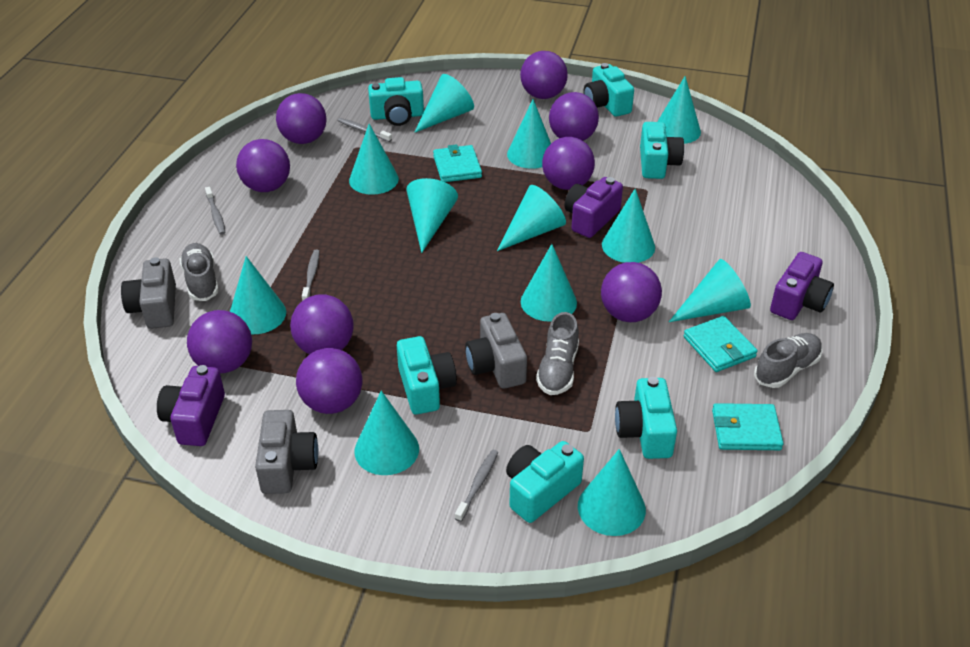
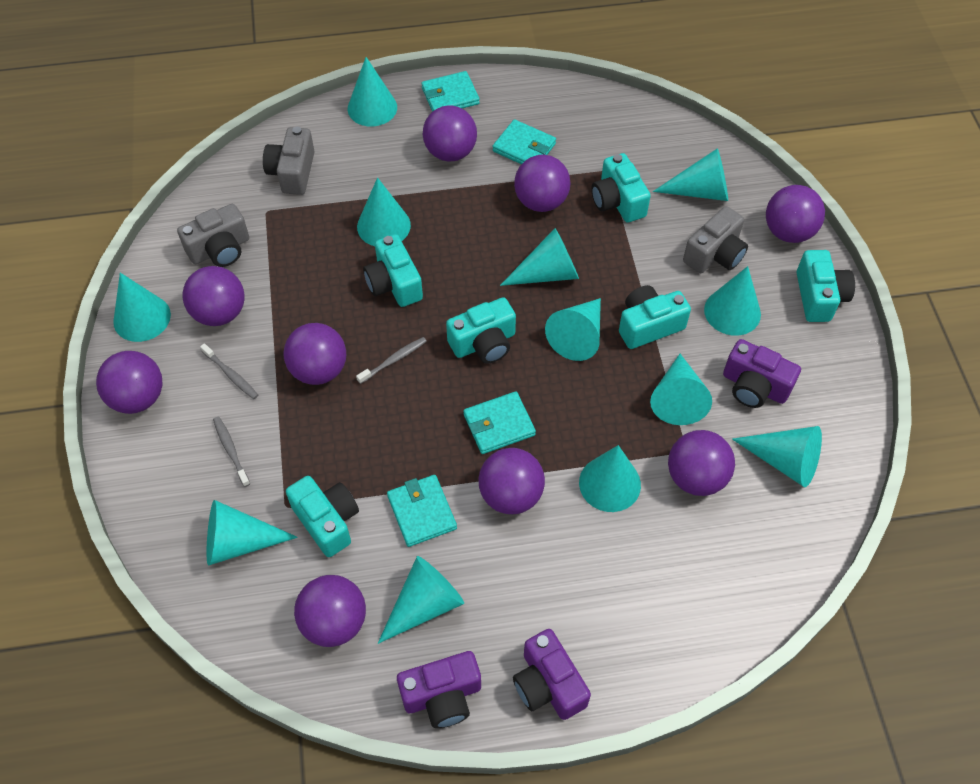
grey shoe: [179,243,219,301] [536,312,579,395] [754,333,823,388] = 3 -> none = 0
grey toothbrush: [205,187,226,235] [302,250,320,301] [338,118,392,142] [455,450,498,522] = 4 -> [200,343,258,399] [213,417,250,487] [356,337,427,384] = 3
turquoise wallet: [433,144,482,182] [684,316,758,372] [712,403,784,450] = 3 -> [387,475,457,547] [421,71,480,112] [464,391,536,454] [492,119,556,164] = 4

